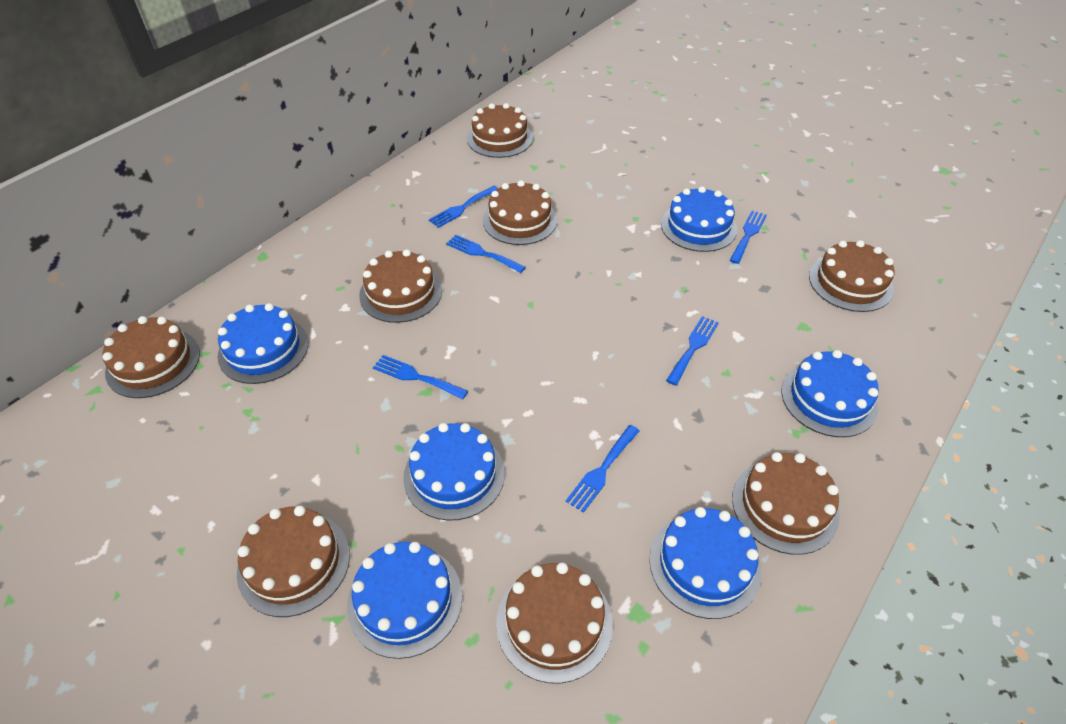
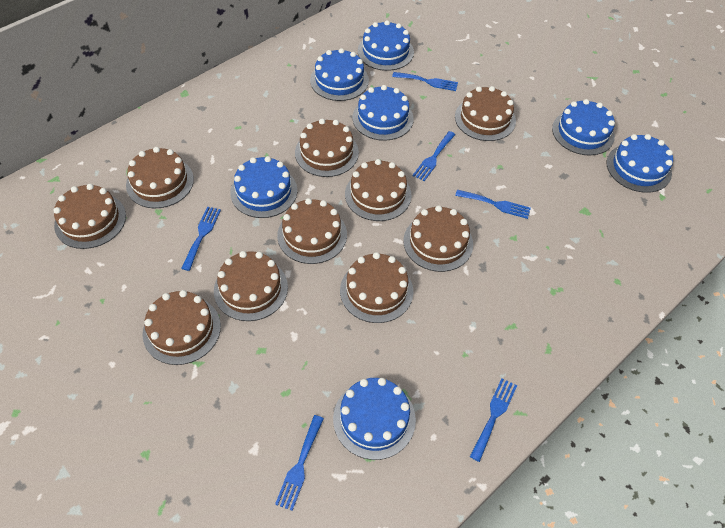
blue cake: [218,303,309,384] [347,542,462,659] [403,423,505,521] [649,507,761,619] [661,186,737,252] [782,350,879,437] = 6 -> [230,156,297,218] [310,48,369,101] [333,378,416,460] [352,85,413,141] [358,20,414,71] [552,99,615,155] [607,134,673,193] = 7
brown cake: [103,316,200,398] [237,506,350,617] [359,249,442,323] [467,103,533,158] [483,180,557,245] [496,562,613,683] [732,452,840,555] [809,240,894,312] = 8 -> [53,184,126,249] [126,147,194,208] [142,290,221,365] [214,251,288,321] [277,198,347,264] [295,119,359,177] [340,252,413,323] [345,159,411,221] [403,205,473,272] [455,86,516,141] = 10

